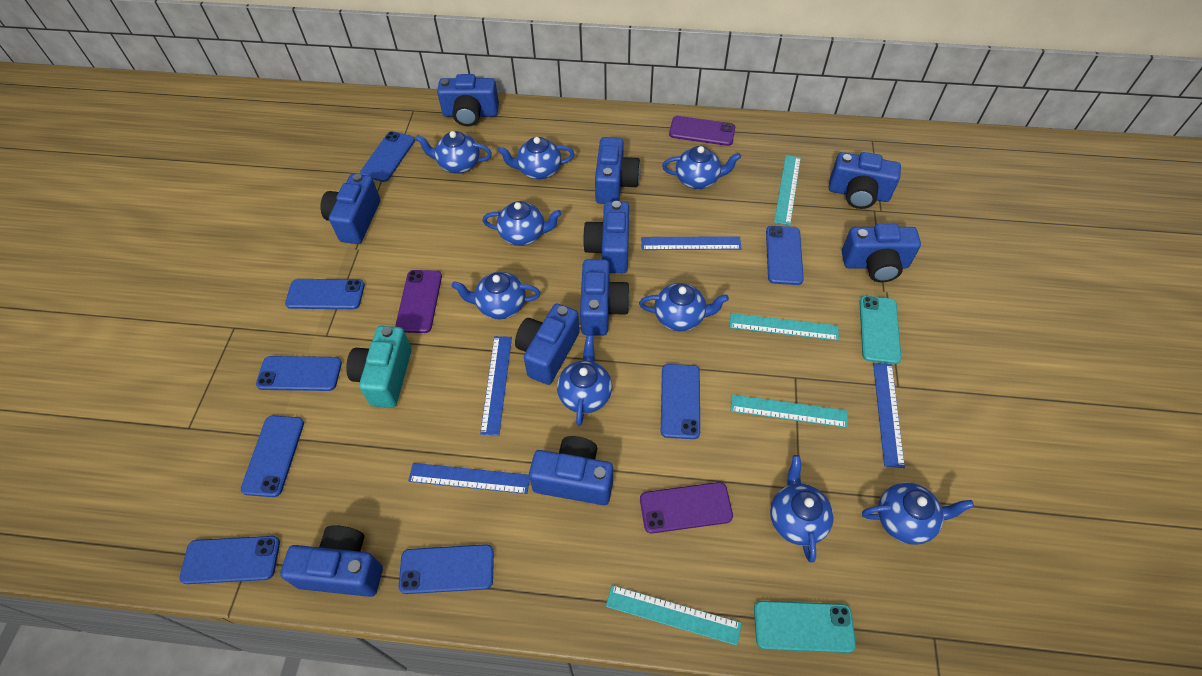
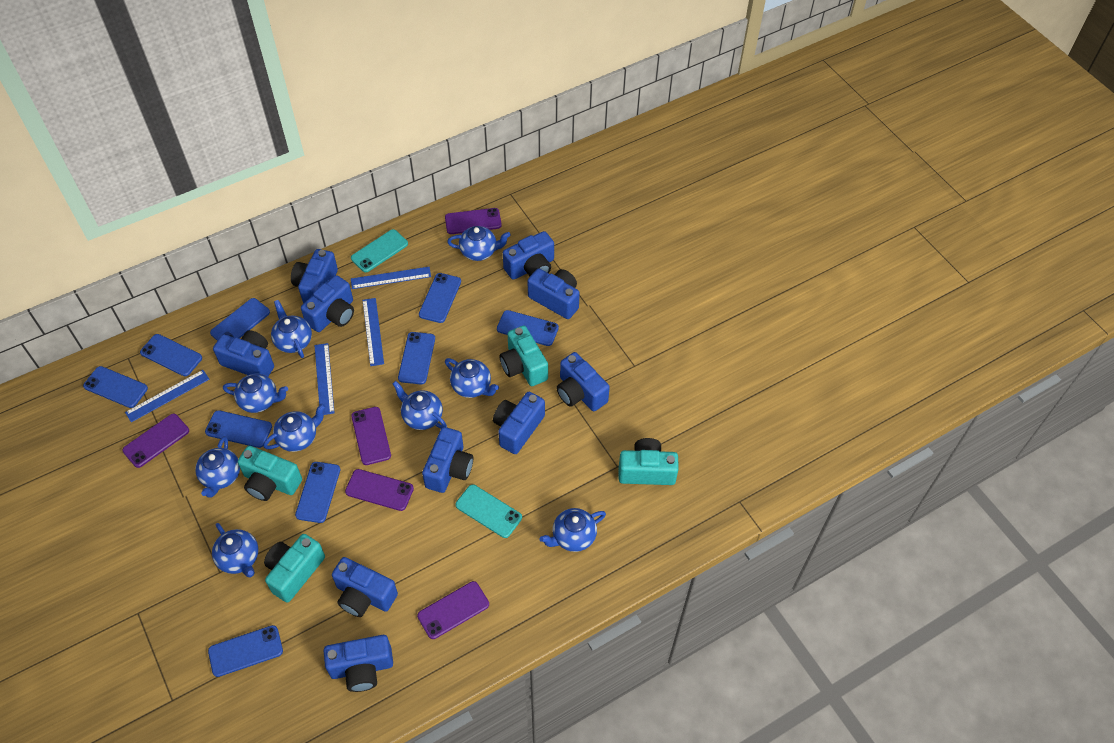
blue phone: [180,536,280,584] [241,416,304,497] [256,356,342,391] [285,279,365,309] [360,131,415,182] [399,544,494,594] [661,364,700,439] [766,226,804,285] = 8 -> [83,366,148,408] [140,334,202,376] [205,410,272,448] [208,625,283,677] [210,298,270,341] [295,462,340,523] [398,332,435,384] [419,273,461,323] [497,310,559,346] = 9
purple phone: [395,270,442,333] [640,482,733,533] [669,116,735,146] = 3 -> [122,414,189,468] [345,469,414,511] [351,407,391,465] [417,581,489,639] [445,208,502,234] = 5
turquoise camera: [346,326,412,408] = 1 -> [238,446,302,501] [264,534,325,603] [499,326,548,386] [619,438,679,485] = 4
turquoise ruler: [606,585,742,646] [730,313,839,341] [731,394,848,428] [774,155,801,225] = 4 -> none = 0

